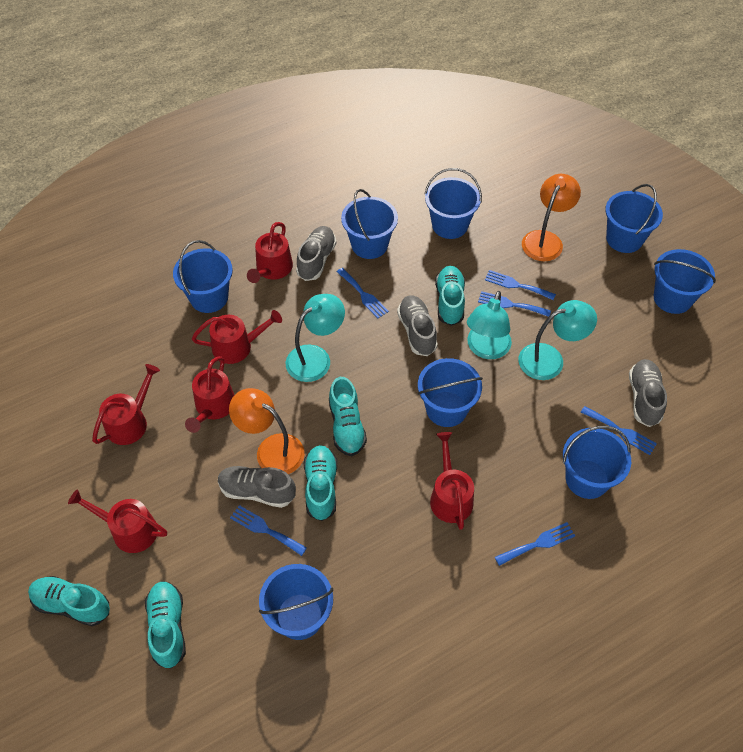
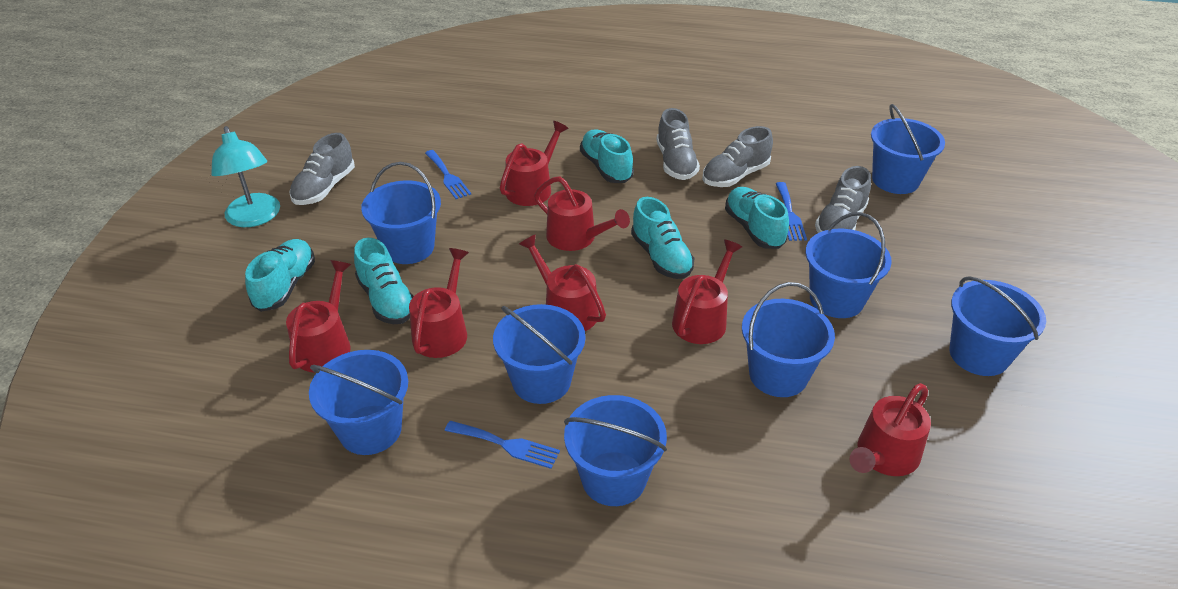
blue fork: [230,505,307,556] [337,268,389,318] [478,291,551,317] [485,270,556,300] [495,522,575,566] [581,406,657,455] = 6 -> [425,150,471,199] [445,421,560,469] [775,182,807,241] = 3
orange lamp: [229,388,305,474] [522,174,581,261] = 2 -> none = 0
red watering can: [68,489,167,553] [92,364,160,445] [185,356,234,433] [192,310,282,364] [247,222,293,283] [430,432,474,530] = 6 -> [286,260,351,372] [409,248,469,358] [500,121,569,206] [519,234,606,331] [534,176,630,251] [672,239,742,344] [850,383,931,476] = 7
turquoise lamp: [286,294,345,382] [467,291,512,359] [518,300,597,380] = 3 -> [211,126,280,227] = 1

